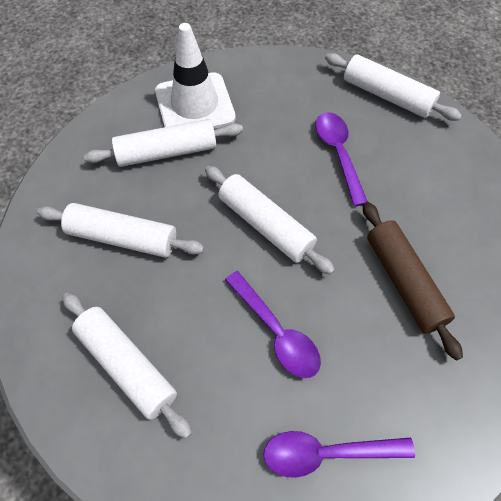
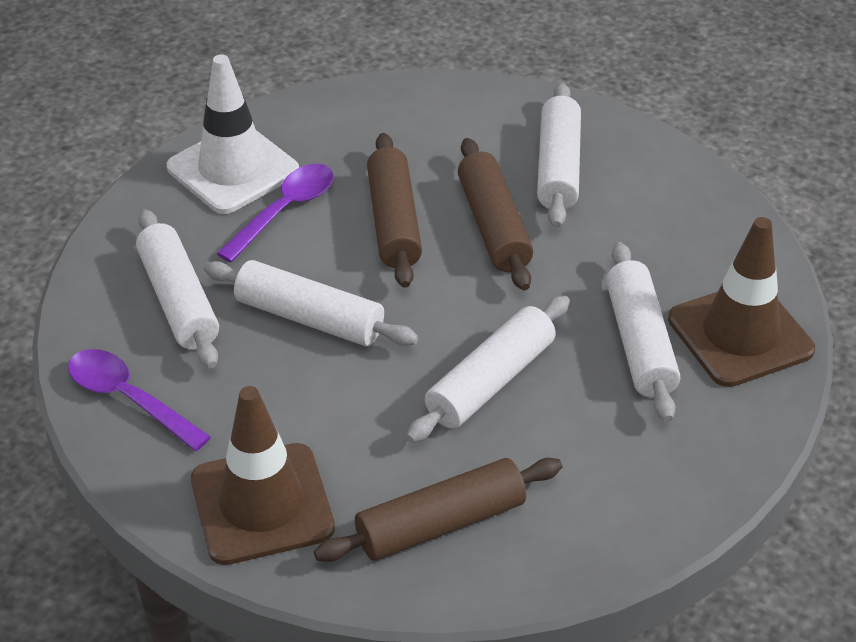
brown rolling pin: [363,202,463,361] = 1 -> [314,458,562,562] [367,133,422,288] [458,138,533,290] = 3
brown traffic cone: none = 0 -> [191,386,335,565] [668,217,815,387] = 2
purple spoon: [225,271,321,378] [263,431,415,478] [316,112,368,206] = 3 -> [68,349,211,451] [216,164,334,262] = 2

